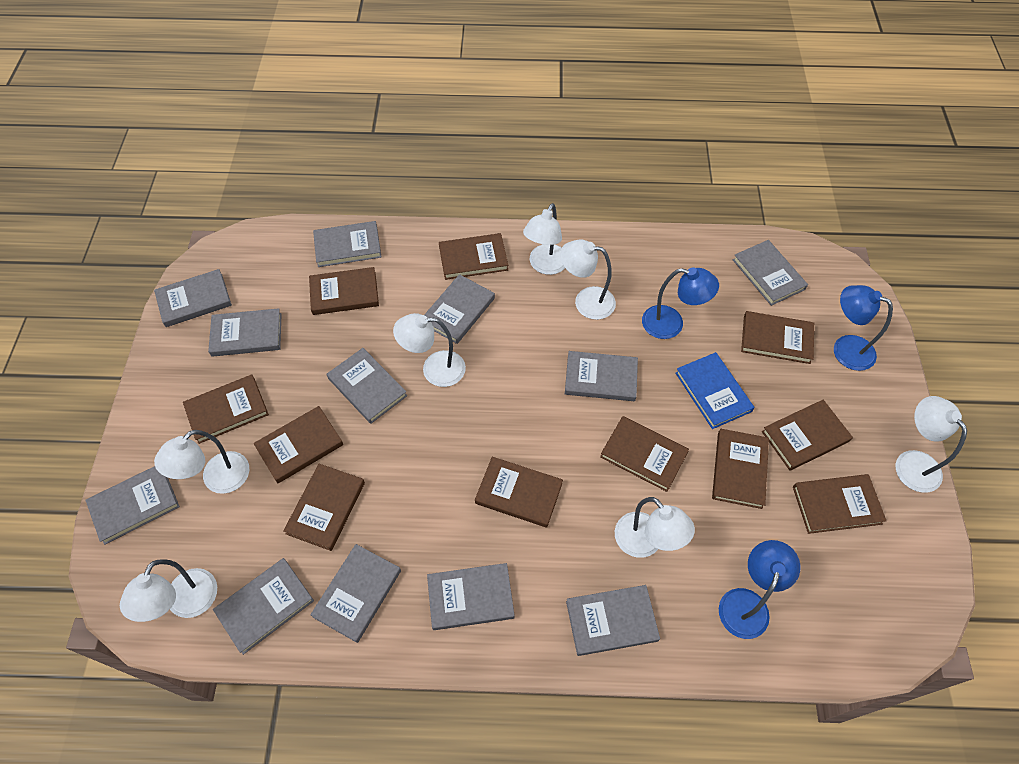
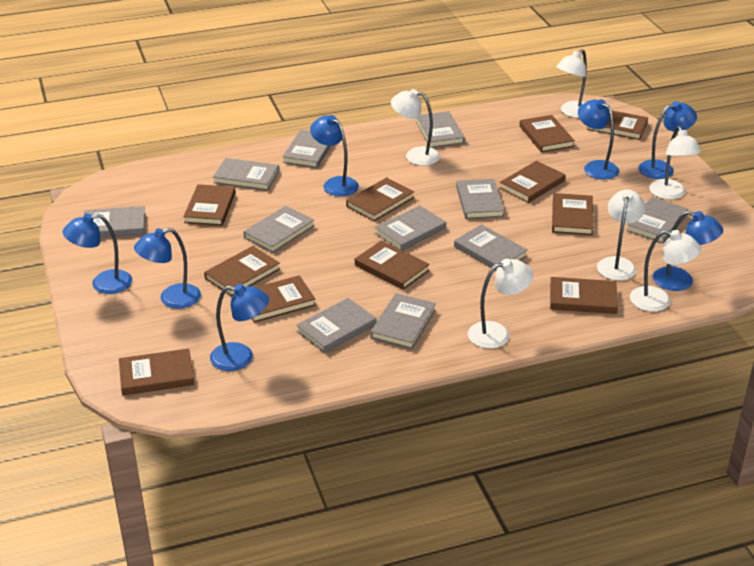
blue book: [676,352,755,429] = 1 -> none = 0
blue lamp: [642,267,719,339] [719,540,800,639] [834,285,893,371] = 3 -> [63,213,132,294] [134,228,201,309] [210,284,269,371] [310,115,359,196] [578,99,619,180] [639,101,697,179] [653,211,723,291] = 7
grey book: [85,466,180,545] [154,269,232,327] [208,308,282,357] [213,558,314,655] [310,544,401,643] [313,221,381,267] [327,348,407,424] [424,274,495,344] [427,563,515,630] [565,351,638,401] [566,585,660,656] [733,240,808,306] = 12 -> [84,206,146,238] [213,158,279,191] [244,206,314,253] [282,130,331,168] [296,298,376,353] [370,293,436,349] [375,205,446,251] [415,111,465,148] [454,224,528,271] [456,179,505,219] [626,197,688,244] = 11
white lamp: [120,559,217,622] [154,430,249,494] [393,313,466,387] [523,203,565,275] [560,240,616,320] [615,497,695,558] [896,396,967,493] = 7 -> [391,89,440,166] [468,259,533,348] [556,49,587,118] [597,189,645,281] [630,230,701,312] [649,126,701,199] = 6

